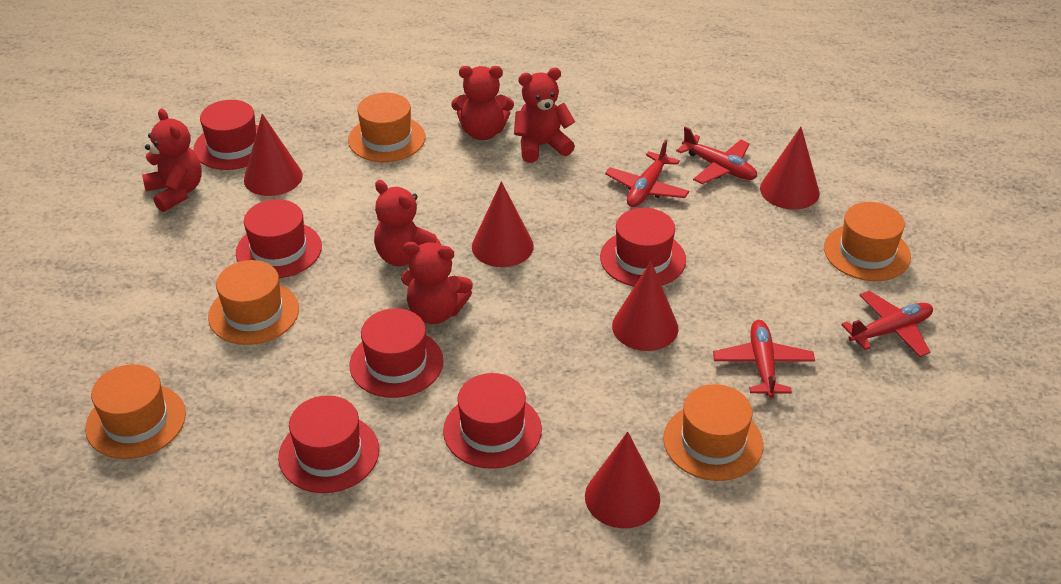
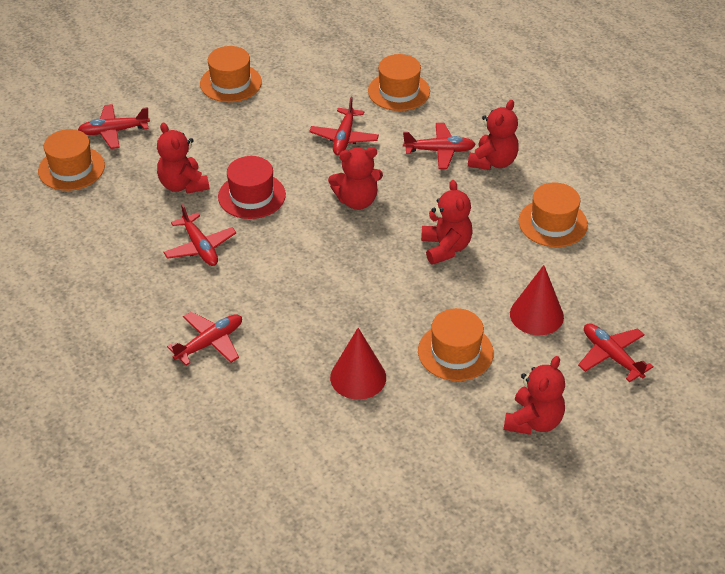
red cone: [244,114,303,196] [472,181,534,267] [585,432,660,528] [612,261,678,351] [760,127,820,209] = 5 -> [330,328,386,400] [510,265,564,335] = 2
red hat: [193,100,258,170] [236,199,322,278] [278,395,379,493] [350,308,443,398] [443,373,542,469] [600,208,686,287] = 6 -> [218,156,286,219] = 1
red plane: [605,140,689,207] [676,126,757,184] [713,320,815,398] [842,291,933,357] = 4 -> [78,104,150,149] [163,204,236,266] [167,312,242,366] [309,97,379,155] [403,123,476,169] [578,323,654,382] = 6

